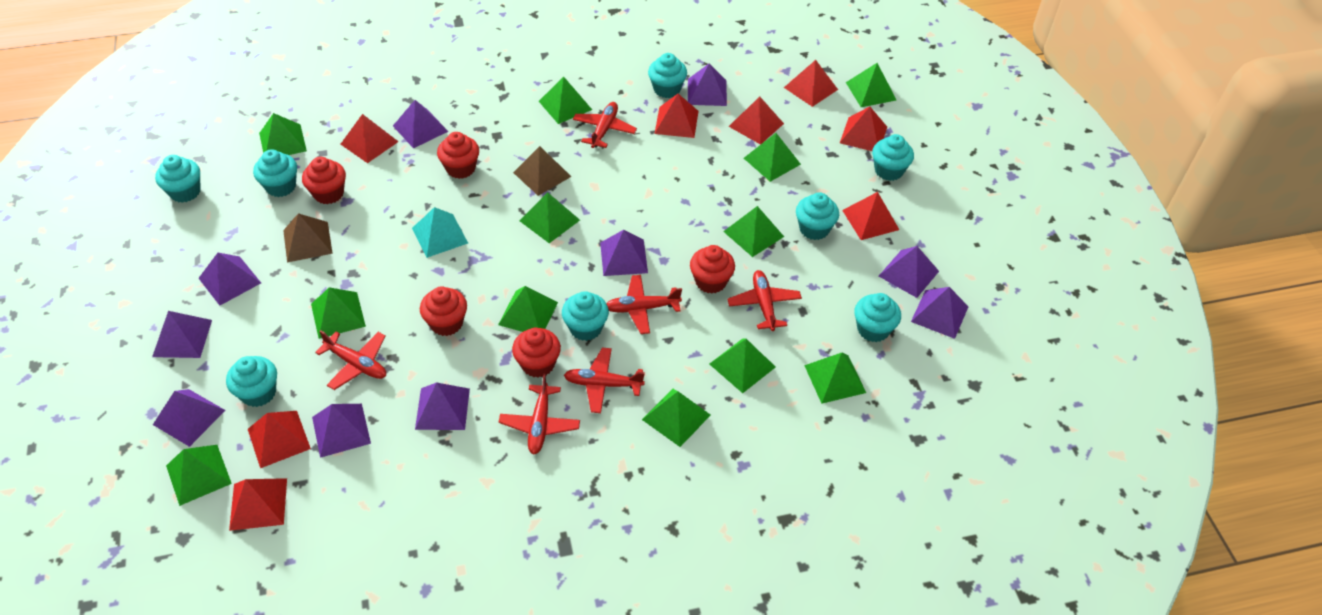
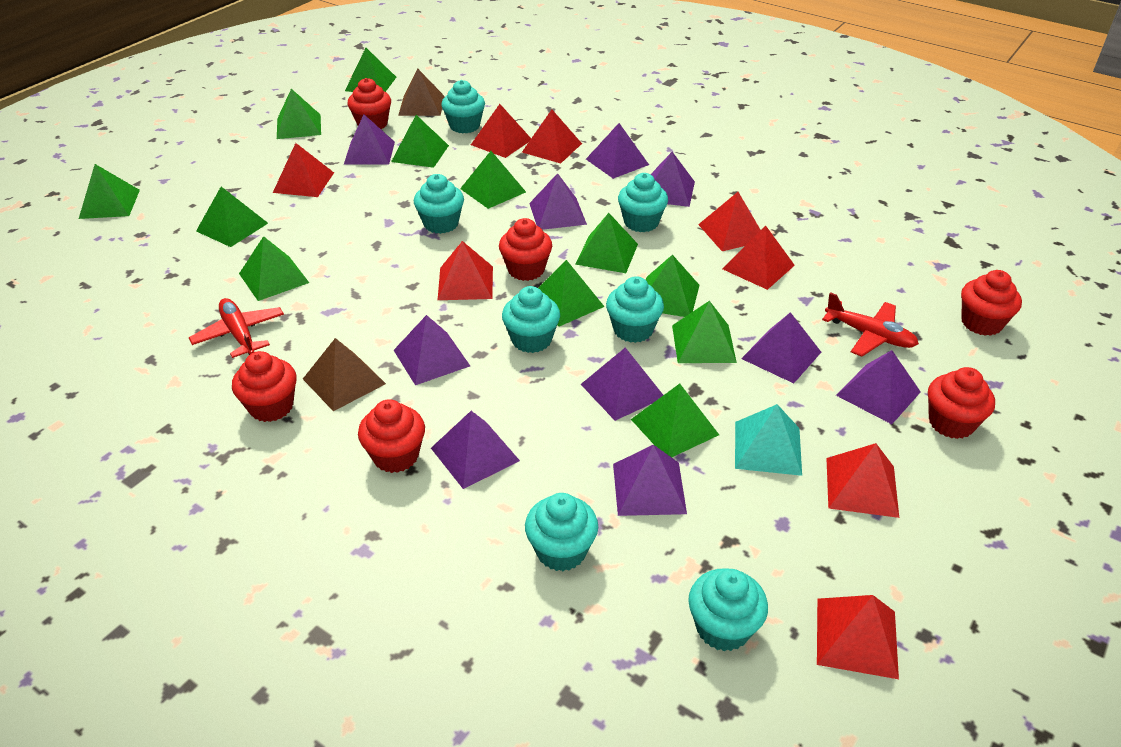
red cupcake: [302,157,346,204] [420,287,467,336] [437,132,479,179] [512,328,561,378] [690,245,735,294] = 5 -> [232,351,297,422] [348,78,391,129] [358,399,425,473] [499,218,552,281] [928,367,995,439] [961,270,1022,336] = 6
red plane: [315,330,386,390] [499,374,580,455] [564,347,645,413] [573,102,637,148] [606,275,682,334] [727,270,802,331] = 6 -> [189,298,284,358] [822,292,919,357] = 2
turquoise cupcake: [155,155,201,203] [226,356,277,407] [253,149,297,197] [562,291,609,341] [648,53,687,98] [796,192,839,240] [854,293,901,342] [872,134,914,181] = 8 -> [414,174,464,234] [441,80,485,133] [502,286,560,353] [525,493,598,571] [606,276,664,343] [618,173,668,232] [688,568,768,651] = 7

